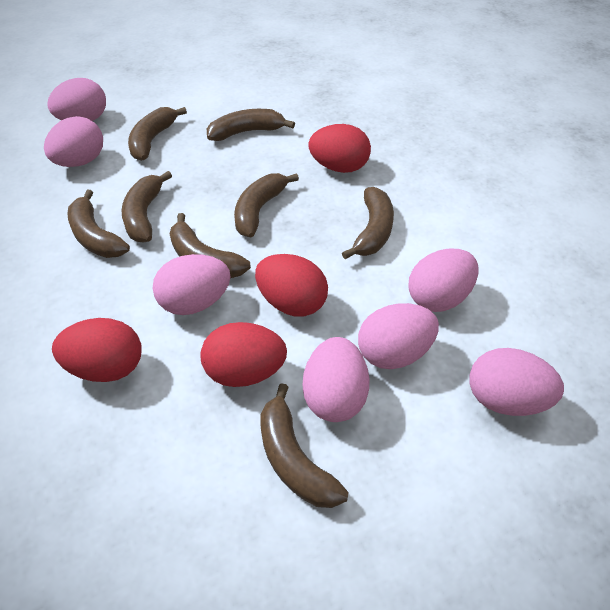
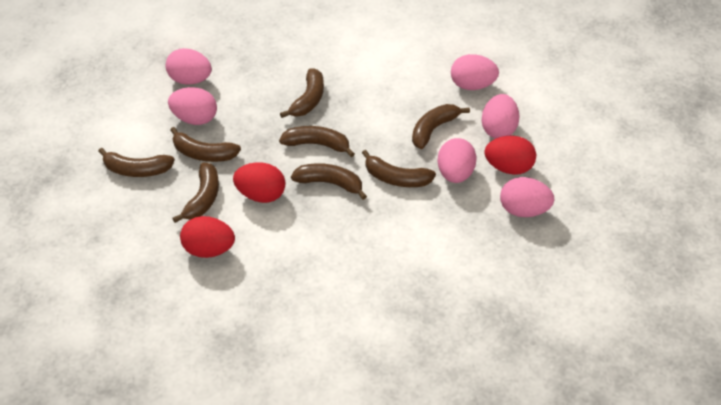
pink egg: [44,116,103,167] [47,78,106,121] [153,254,231,315] [303,337,370,422] [358,303,439,369] [408,249,478,312] [470,348,564,416] = 7 -> [166,48,212,84] [168,87,217,125] [437,138,477,183] [451,54,499,90] [482,94,520,139] [500,177,554,217] = 6
red egg: [52,318,142,382] [200,322,287,387] [255,254,328,317] [309,124,371,173] = 4 -> [180,216,235,258] [233,162,286,203] [485,136,536,175] = 3

